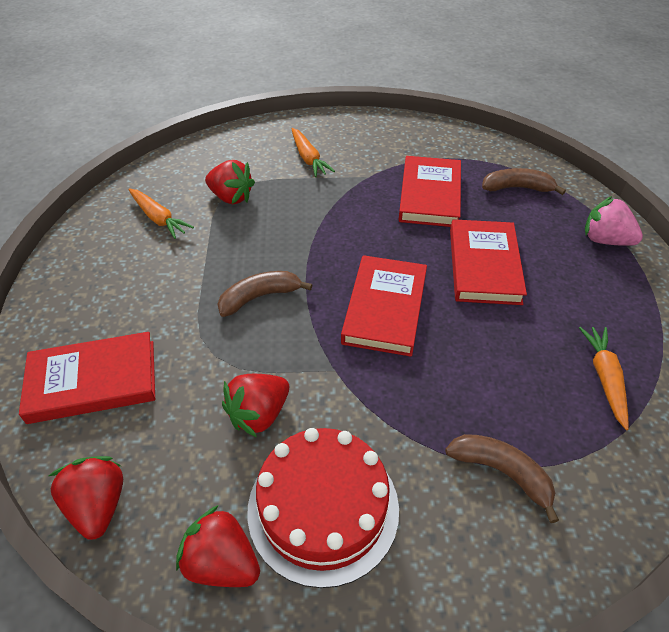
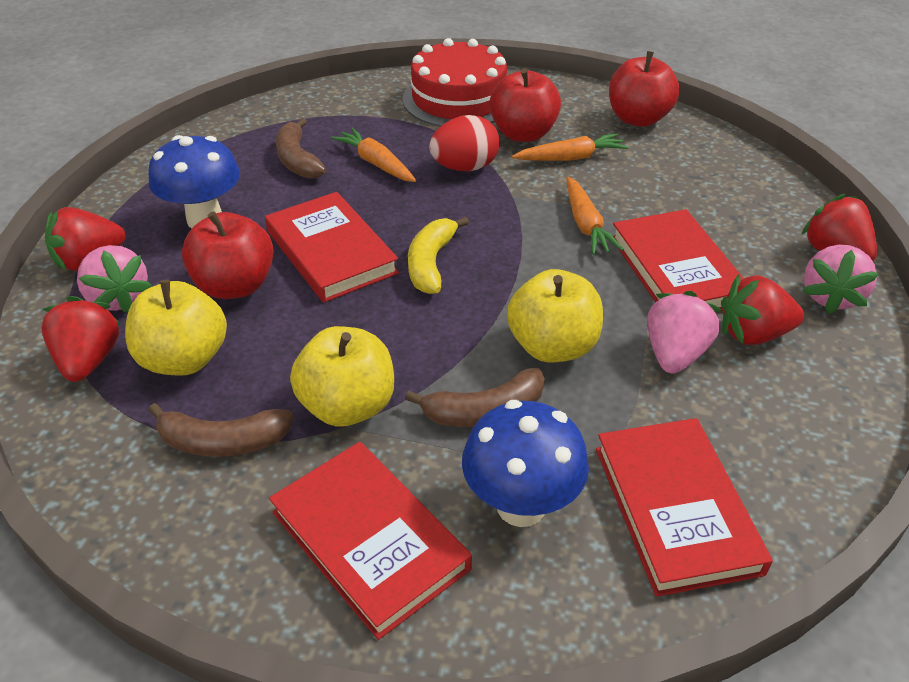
blue mushroom: none = 0 -> [148,135,240,228] [462,400,589,527] = 2
pink strawberry: [585,196,643,246] = 1 -> [77,245,152,313] [647,291,722,373] [803,245,879,314] = 3
red apple: none = 0 -> [182,211,274,299] [489,68,561,142] [609,51,680,127] = 3
red egg: none = 0 -> [429,115,499,171] = 1
yellow apple: none = 0 -> [125,280,227,376] [290,326,394,427] [507,269,603,363] = 3
yellow banana: none = 0 -> [408,216,469,294] = 1

